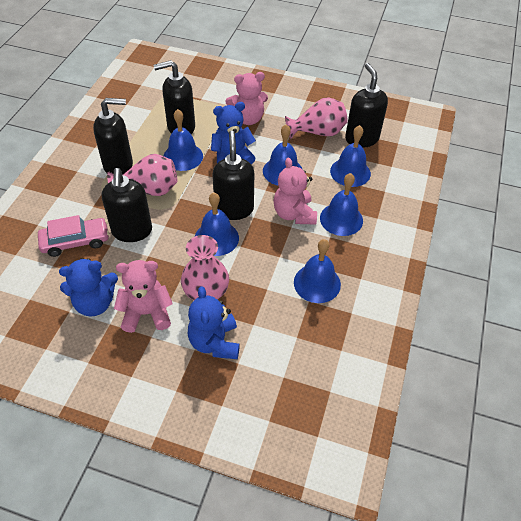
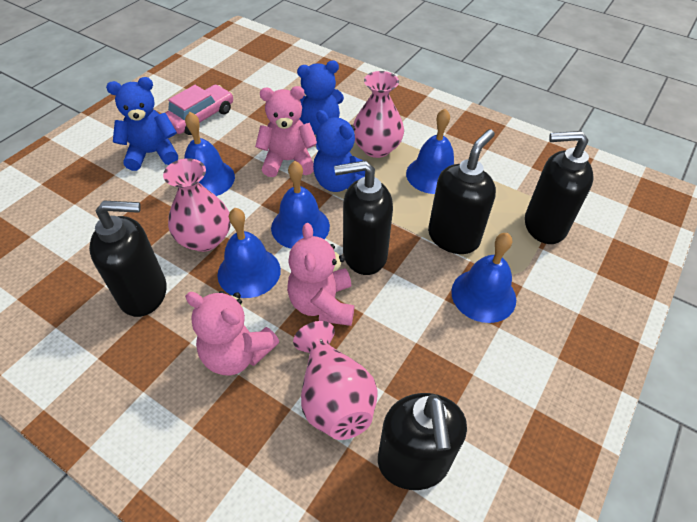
blue bell: [163,109,203,171] [195,193,239,256] [263,124,303,185] [294,239,341,303] [320,173,363,236] [330,125,371,187] = 6 -> [184,112,235,196] [217,208,281,298] [271,161,330,249] [406,109,454,194] [451,233,516,323] = 5

